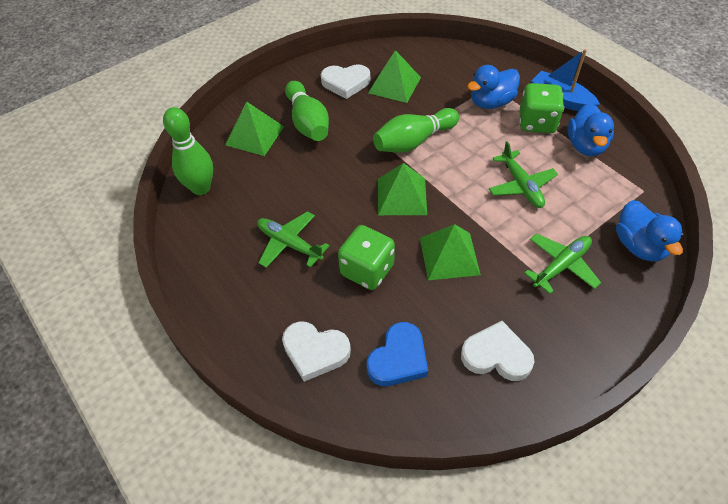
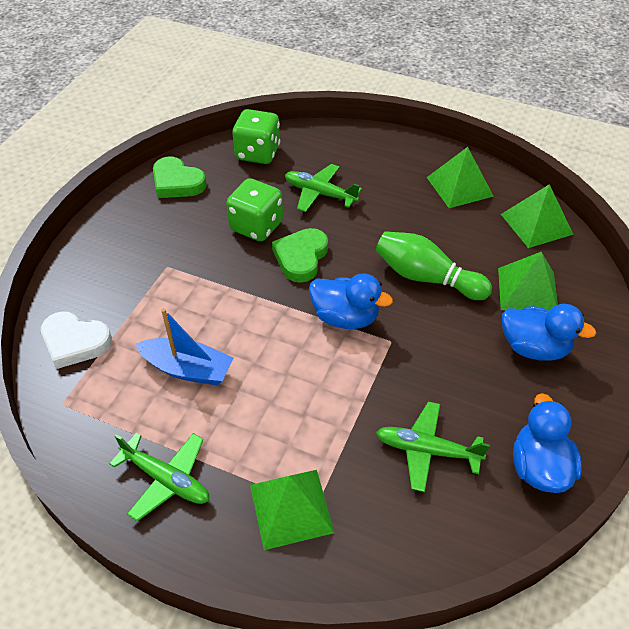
blue heart: [367,322,428,386] = 1 -> none = 0
green bowling pin: [163,107,213,195] [285,81,329,141] [373,108,459,153] = 3 -> [376,231,492,300] = 1
green heart: none = 0 -> [153,157,207,198] [272,228,328,283] = 2
white heart: [282,321,351,382] [321,64,370,99] [461,321,535,381] = 3 -> [41,311,112,369] = 1

